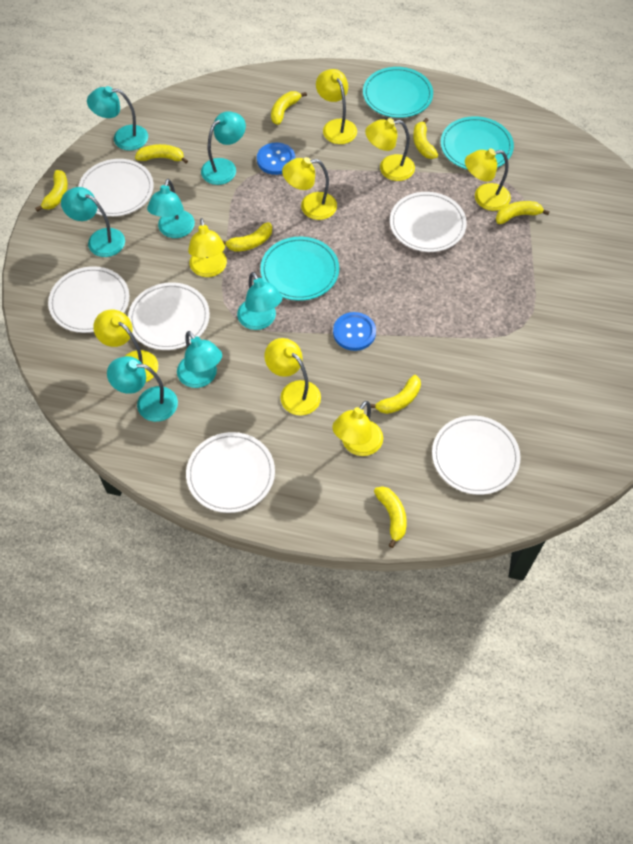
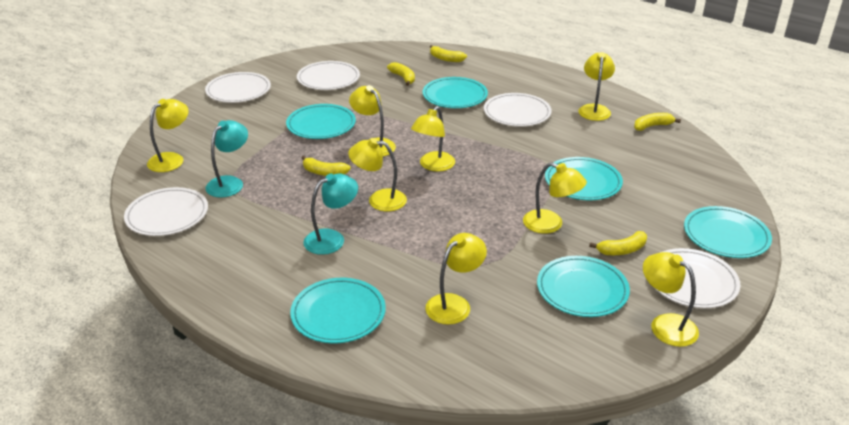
blue button: [257,142,295,175] [333,312,376,351] = 2 -> none = 0
turquoise lamp: [61,187,125,257] [87,86,148,151] [107,356,178,422] [147,179,195,238] [177,331,222,388] [201,111,246,185] [237,272,282,330] = 7 -> [205,120,248,198] [303,173,358,255] = 2
turquoise plate: [260,237,339,301] [363,67,433,118] [441,116,514,170] = 3 -> [286,104,356,139] [290,278,386,343] [422,77,488,108] [537,256,630,317] [545,157,623,200] [684,206,772,258] = 6
white plate: [48,266,129,333] [78,159,154,217] [128,282,210,350] [186,432,275,513] [390,192,467,252] [432,416,521,495] = 6 -> [124,187,208,236] [205,72,271,103] [297,61,360,90] [484,93,552,127] [656,248,740,308] = 5
yellow banana: [35,170,68,212] [135,144,188,164] [223,222,272,252] [271,91,307,125] [370,375,421,414] [374,486,407,548] [413,118,438,159] [496,201,550,224] = 8 -> [301,156,351,176] [387,62,415,86] [430,45,467,62] [589,231,647,255] [634,113,681,131] = 5

